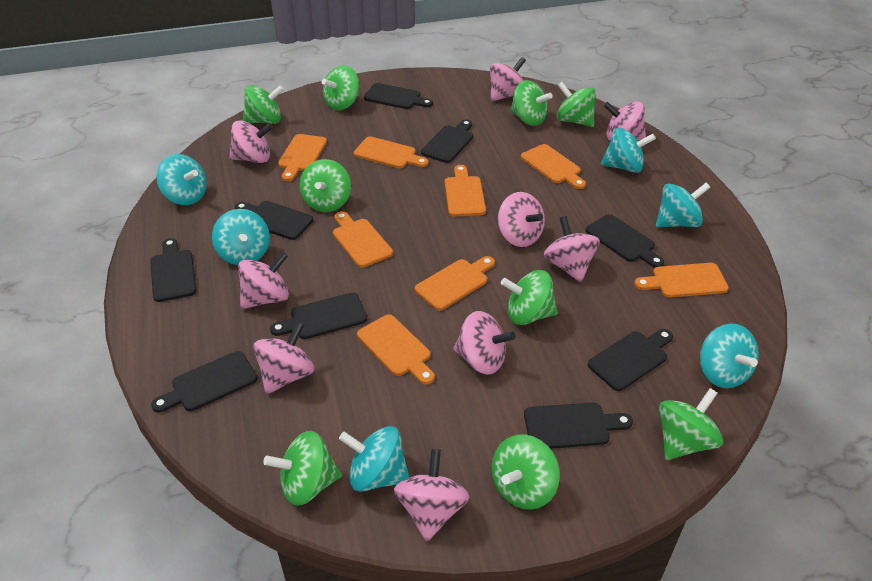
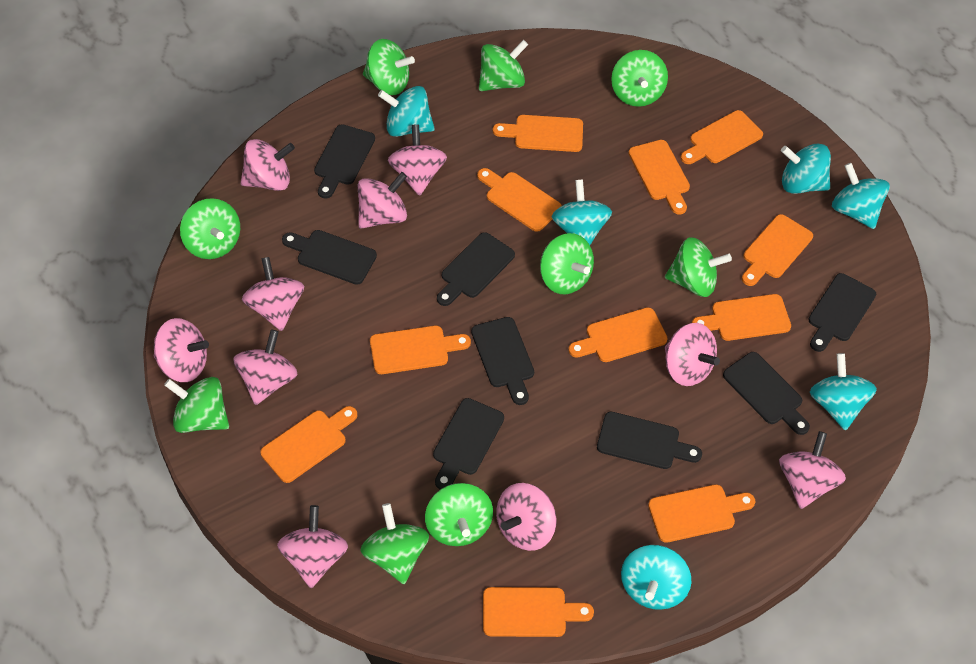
black cutting board: [150,238,196,302] [151,351,257,412] [235,201,314,240] [270,292,367,339] [364,83,433,109] [421,120,473,163] [524,402,633,449] [586,214,664,268] [588,329,673,391] = 9 -> [282,230,377,285] [314,124,375,199] [433,398,504,489] [437,232,515,306] [471,317,534,405] [597,412,702,469] [723,352,810,435] [808,273,876,352] = 8
orange cutting board: [278,134,327,181] [333,211,393,268] [354,136,429,168] [357,314,435,385] [415,256,495,310] [445,165,486,217] [521,144,586,189] [634,263,729,298] = 8 -> [260,406,357,483] [370,326,471,374] [477,168,562,232] [483,587,594,637] [493,115,583,152] [568,307,668,362] [629,140,690,215] [648,484,755,543] [681,110,763,164] [692,294,791,341] [742,214,813,286] = 11
pink spinning top: [229,120,273,163] [238,252,289,309] [253,322,314,394] [394,449,470,541] [453,311,516,375] [490,57,526,101] [498,192,545,247] [544,216,600,282] [604,101,646,141] = 9 -> [154,318,209,382] [233,329,298,405] [240,139,295,191] [242,257,304,331] [277,505,348,588] [358,172,407,229] [388,124,447,196] [496,483,557,551] [665,323,720,386] [779,431,846,509] = 10

